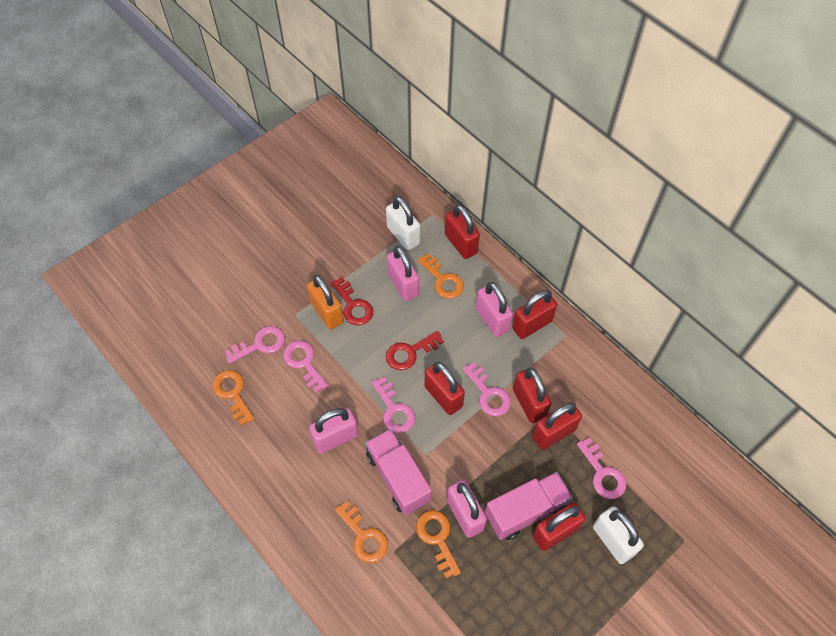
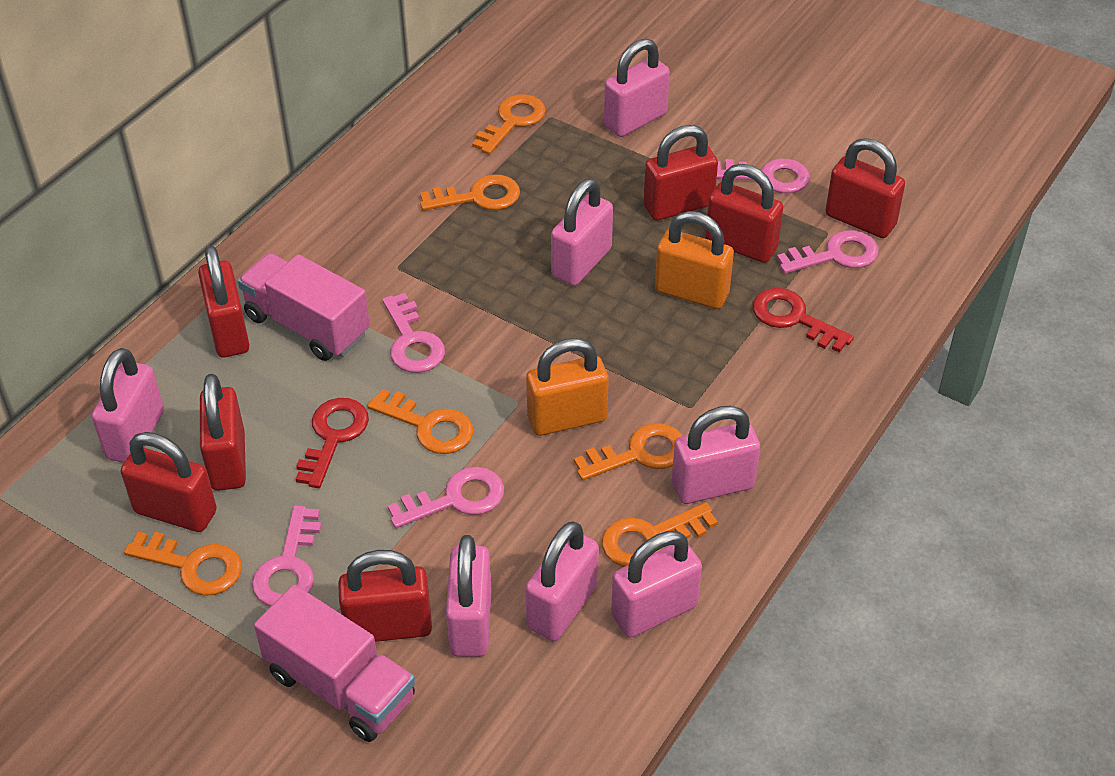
orange key: [212,370,254,426] [335,501,388,563] [416,510,461,579] [417,253,464,299] = 4 -> [124,532,242,596] [367,389,473,454] [420,175,520,211] [472,94,546,155] [574,423,683,480] [602,502,718,567] = 6
orange padlock: [307,275,344,329] = 1 -> [526,338,609,436] [655,211,734,309] = 2
pink padlock: [309,408,358,454] [387,246,419,301] [447,480,487,538] [476,282,513,337] = 4 -> [92,348,164,463] [446,535,492,657] [525,521,599,641] [551,179,613,286] [604,39,670,137] [611,531,702,638] [672,406,760,504] = 7
red padlock: [425,362,465,415] [445,204,480,259] [512,290,557,339] [513,367,551,423] [532,402,582,450] [533,503,586,551] = 6 -> [121,432,217,532] [198,246,249,358] [200,374,246,491] [338,550,432,642] [643,125,718,221] [705,164,783,263] [825,138,905,238] = 7
white padlock: [386,196,420,250] [593,507,644,564] = 2 -> none = 0

